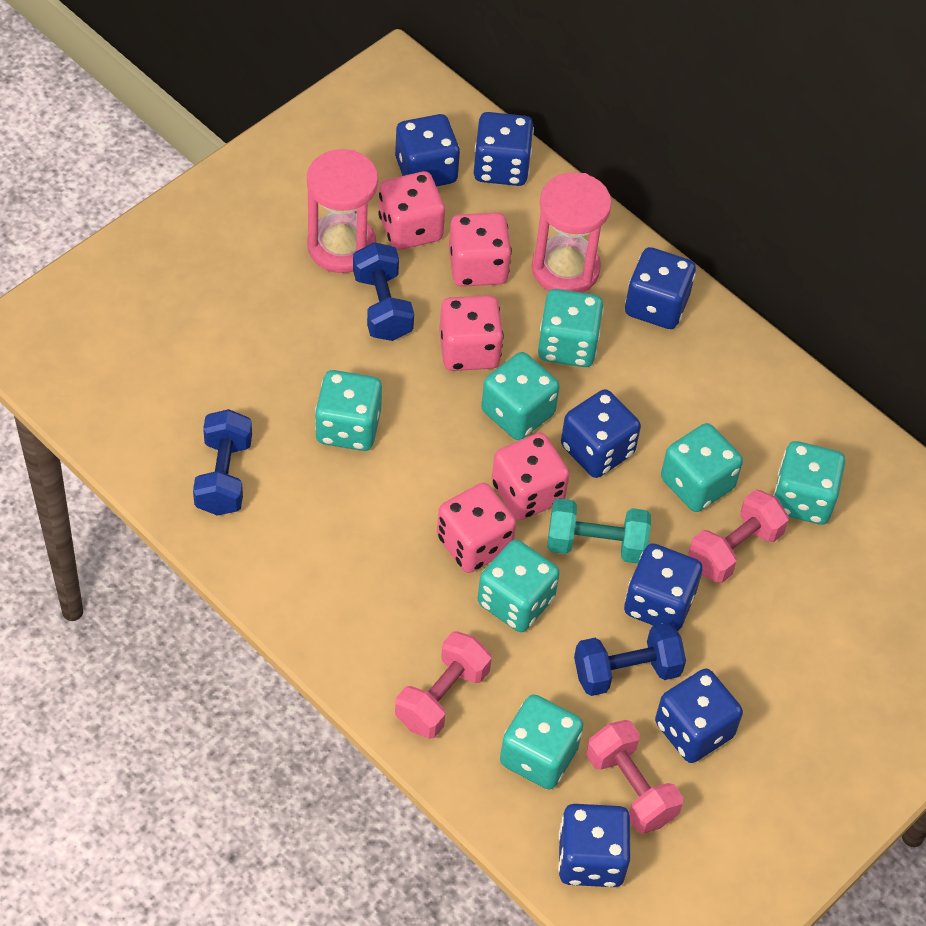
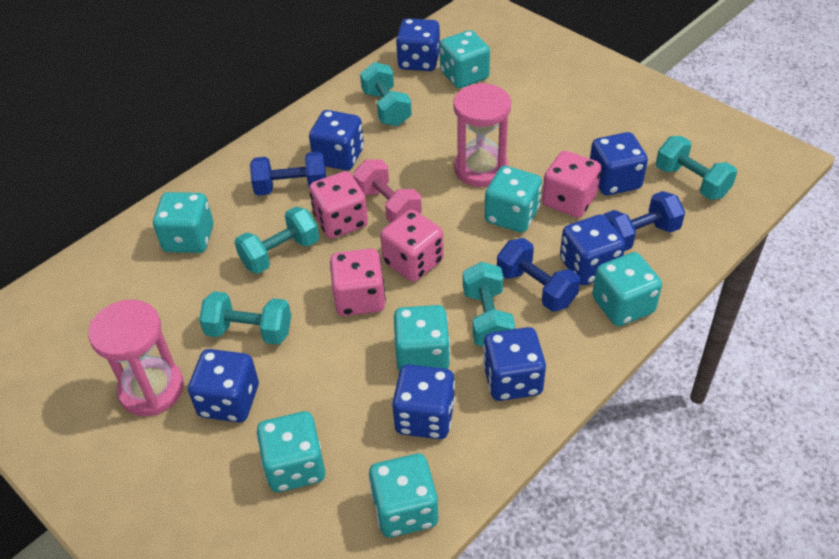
pink dice: [378,171,445,250] [437,483,516,573] [439,295,503,371] [449,212,512,287] [492,433,570,520] = 5 -> [309,171,368,239] [330,249,386,316] [380,210,444,282] [542,151,601,218] = 4
pink dumbbell: [395,631,492,738] [586,720,683,834] [688,489,789,583] = 3 -> [353,159,422,223] = 1
turquoise dumbbell: [547,498,651,564] = 1 -> [199,291,291,345] [235,207,319,274] [360,62,412,126] [463,262,515,347] [656,136,737,200] = 5

